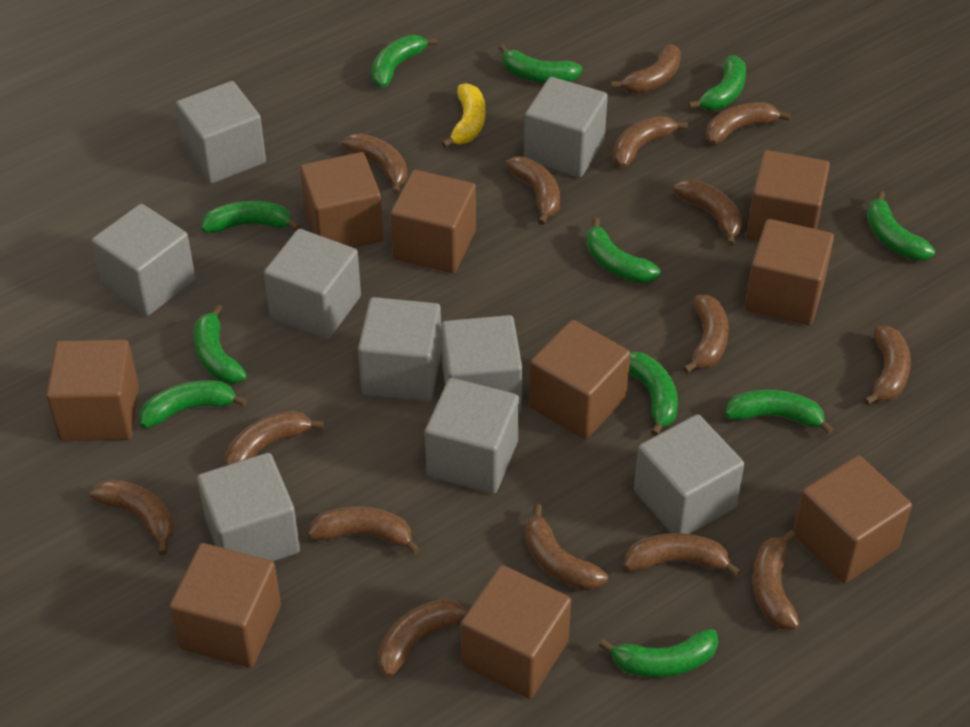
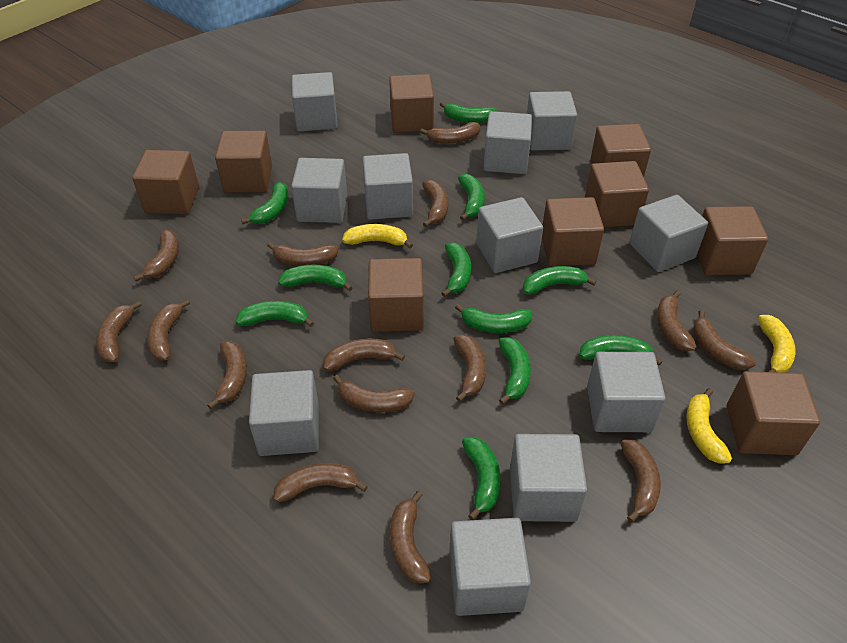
grey cube: [92,204,195,316] [176,81,266,184] [197,453,300,561] [264,229,361,339] [358,297,442,401] [425,378,519,494] [441,315,522,413] [524,77,608,177] [634,414,744,534] = 9 -> [249,370,319,456] [291,72,338,132] [291,158,347,223] [362,153,413,220] [449,518,531,616] [476,197,543,273] [483,111,532,174] [510,434,587,522] [527,91,577,151] [587,352,665,432] [630,195,708,272] = 11
yellow banana: [442,83,485,148] = 1 -> [342,224,413,248] [686,388,732,464] [758,315,795,373] = 3

